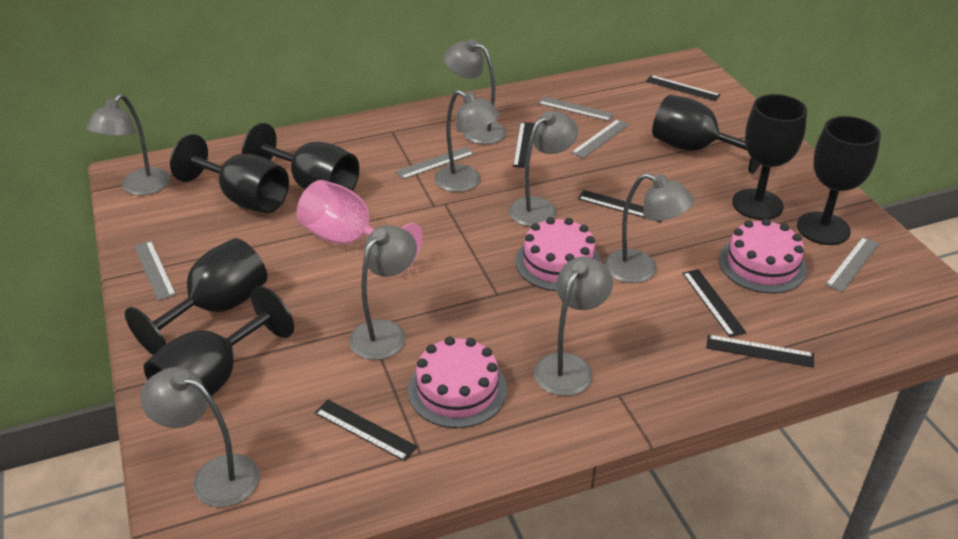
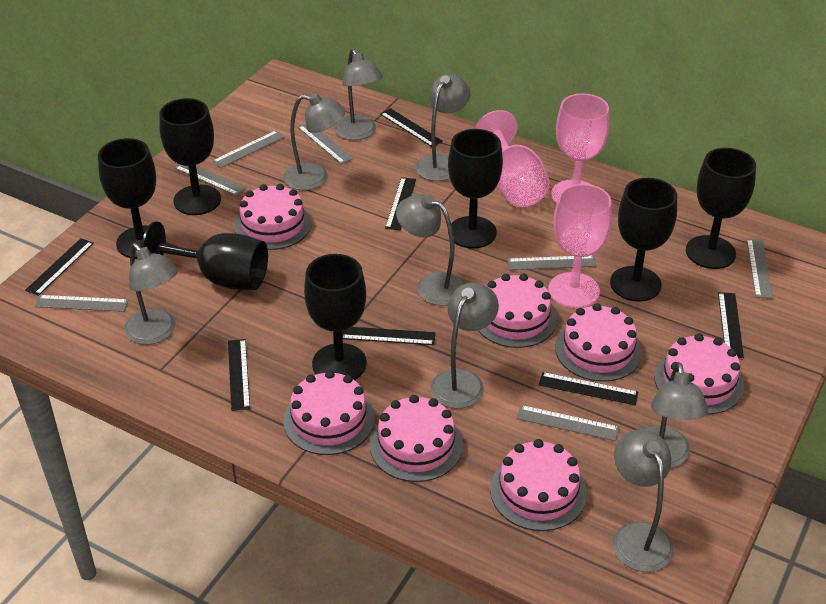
black ruler: [315,400,418,461] [513,122,535,168] [578,190,662,222] [646,75,720,101] [682,269,747,337] [706,335,814,368] = 6 -> [25,238,94,296] [228,339,250,411] [342,327,436,345] [380,108,442,147] [385,177,416,230] [539,372,639,405] [718,292,744,358] = 7
grey ruler: [134,241,176,301] [395,146,474,179] [538,96,614,121] [571,119,629,158] [825,237,879,292] = 5 -> [35,295,129,312] [175,164,246,196] [212,130,285,168] [298,124,353,164] [507,255,597,270] [517,405,619,441] [747,239,773,298] = 7
pink cake: [408,337,507,428] [515,217,601,291] [719,218,807,293] = 3 -> [234,184,312,250] [283,370,375,455] [370,395,463,482] [478,274,557,348] [490,439,587,531] [555,303,642,382] [654,333,744,415] = 7
pink goblet: [297,180,423,274] = 1 -> [475,110,550,207] [548,184,612,308] [551,93,609,204] = 3

